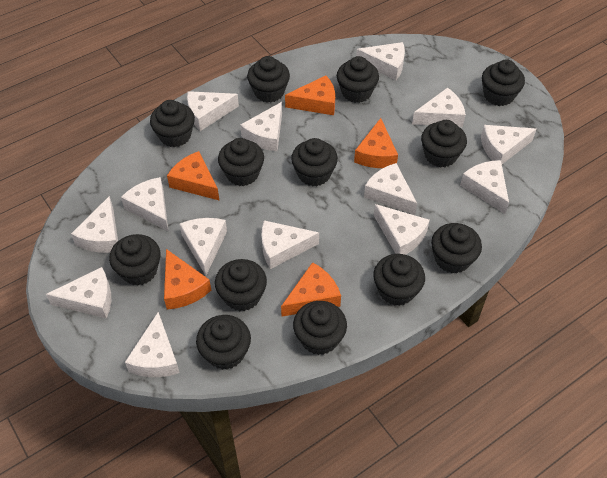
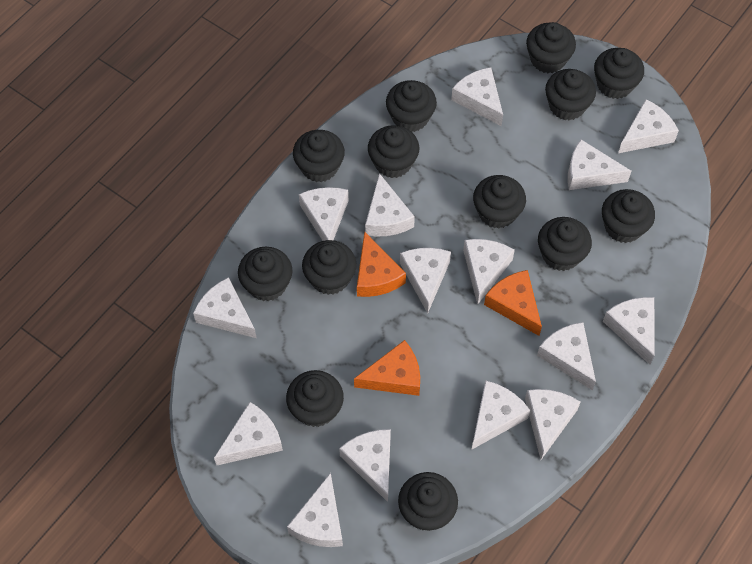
orange cheese: [164,249,211,310] [167,151,219,200] [281,262,341,317] [285,75,335,115] [354,118,398,168] = 5 -> [354,340,420,396] [357,232,406,297] [484,270,542,336] = 3
white cheese: [46,267,111,318] [71,196,118,253] [121,177,169,232] [125,312,180,377] [179,218,227,275] [187,91,239,131] [240,102,282,151] [262,220,319,269] [356,42,405,80] [364,163,417,215] [374,204,430,255] [412,87,466,127] [460,160,509,214] [481,125,536,164] = 14 -> [193,277,257,338] [214,402,283,465] [287,473,343,547] [299,187,349,241] [339,429,391,502] [365,173,415,236] [400,248,451,313] [451,67,503,126] [463,239,515,305] [471,380,530,450] [525,389,580,460] [537,322,596,391] [568,140,631,190] [603,297,654,365] [618,99,679,153] = 15

